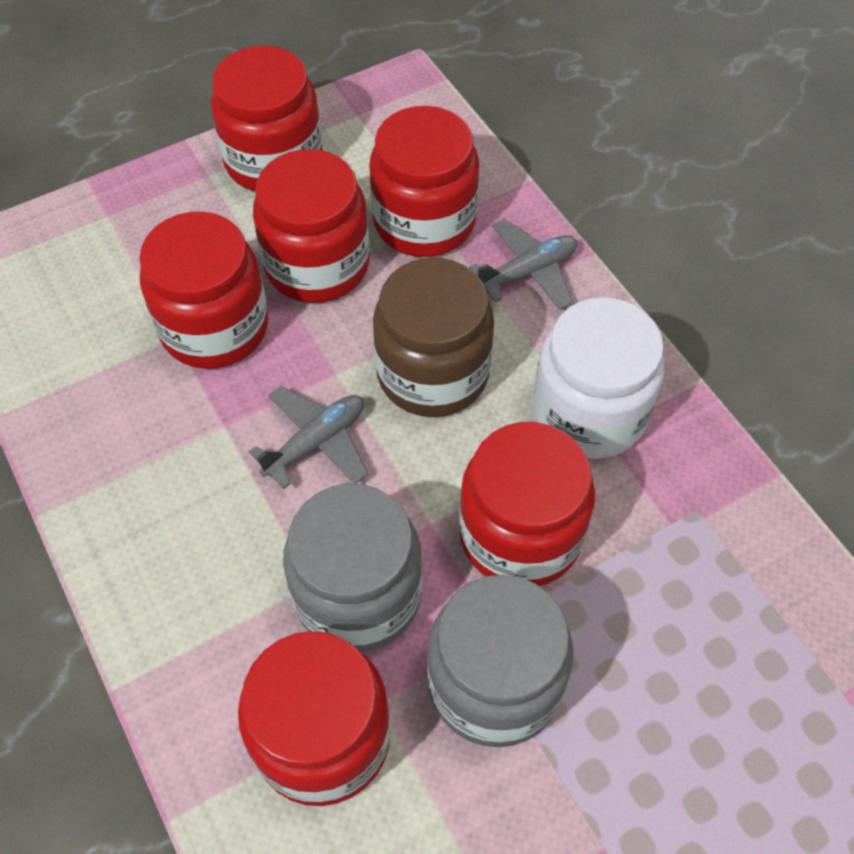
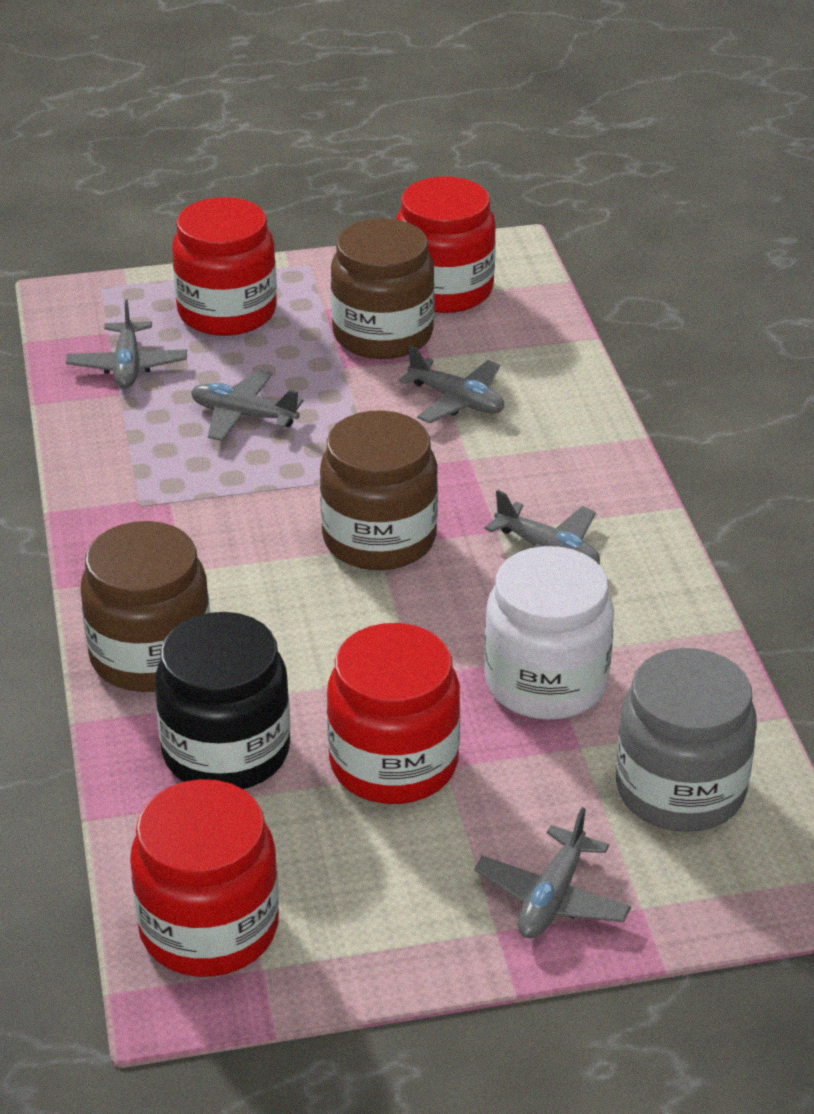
black jar: none = 0 -> [155,612,290,789] = 1
brown jar: [373,258,494,417] = 1 -> [80,521,210,692] [320,410,438,570] [331,218,435,359] = 3
grey jar: [283,484,422,652] [427,575,573,747] = 2 -> [616,648,757,832] = 1
grey plane: [249,386,368,489] [469,219,577,310] = 2 -> [66,299,187,389] [191,369,303,441] [399,345,504,423] [474,807,631,938] [485,490,600,564] = 5
red jar: [139,212,268,369] [211,45,323,191] [238,631,391,806] [253,149,370,303] [369,106,479,257] [459,422,595,586] = 6 -> [130,779,279,977] [172,197,277,336] [327,623,460,804] [396,177,496,313] = 4

